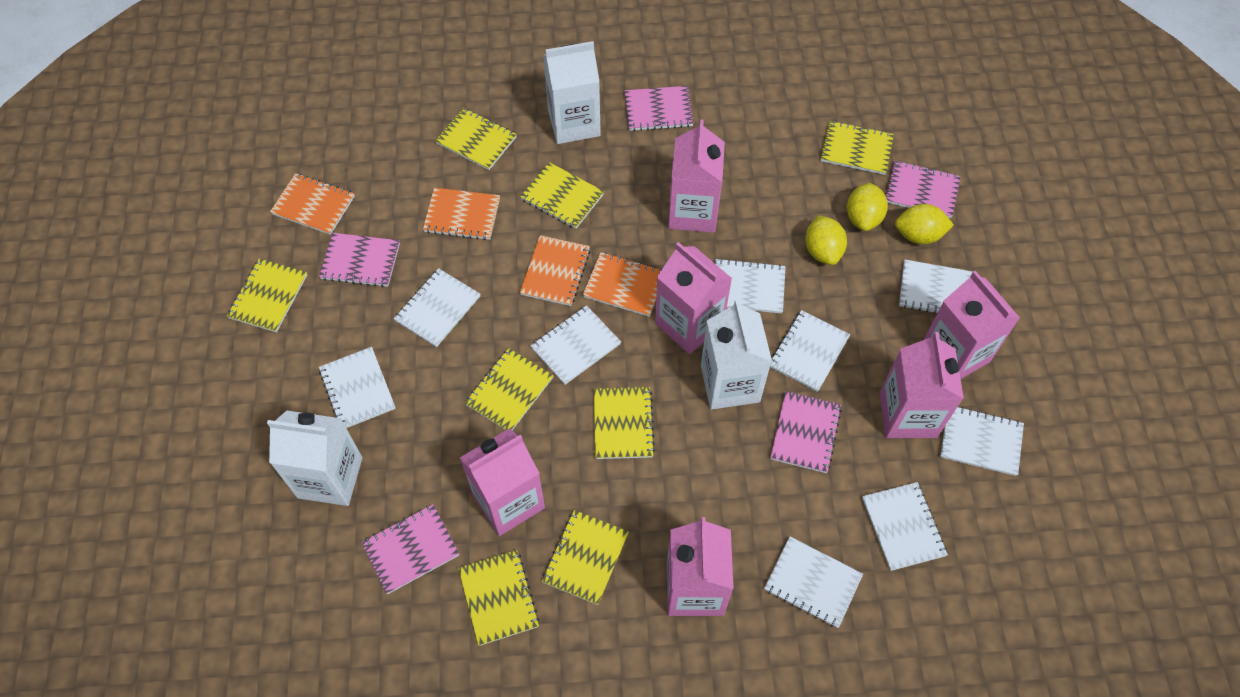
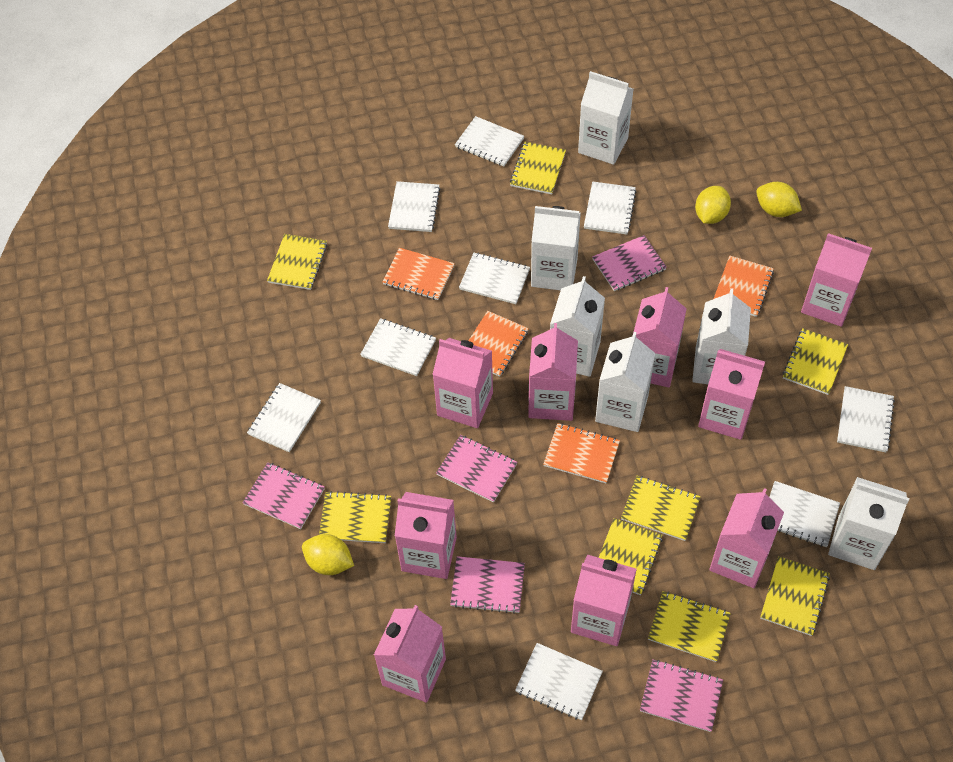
pink carton: [460,428,545,536] [655,242,732,354] [667,517,734,616] [668,120,725,233] [880,332,964,438] [924,271,1020,379] = 6 -> [374,605,446,703] [395,492,457,579] [432,338,493,428] [528,323,578,421] [571,555,637,646] [633,287,687,387] [698,349,765,440] [709,488,784,588] [801,233,872,327] = 9
white carton: [267,410,362,506] [543,41,601,144] [701,299,772,410] = 3 -> [531,206,581,290] [550,276,605,377] [578,71,633,165] [595,332,656,432] [692,288,751,384] [828,477,909,570] = 6

